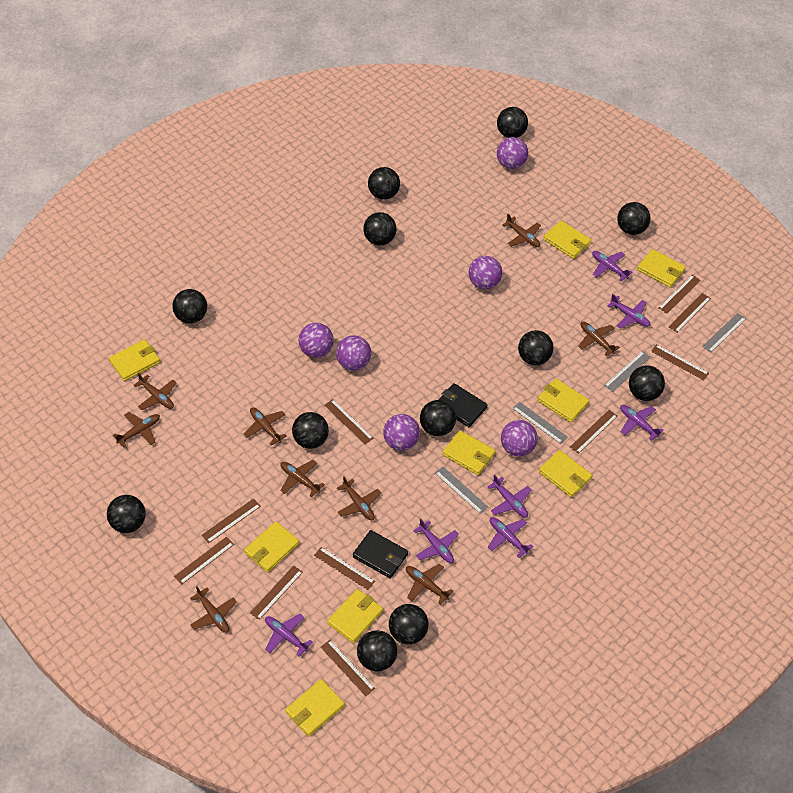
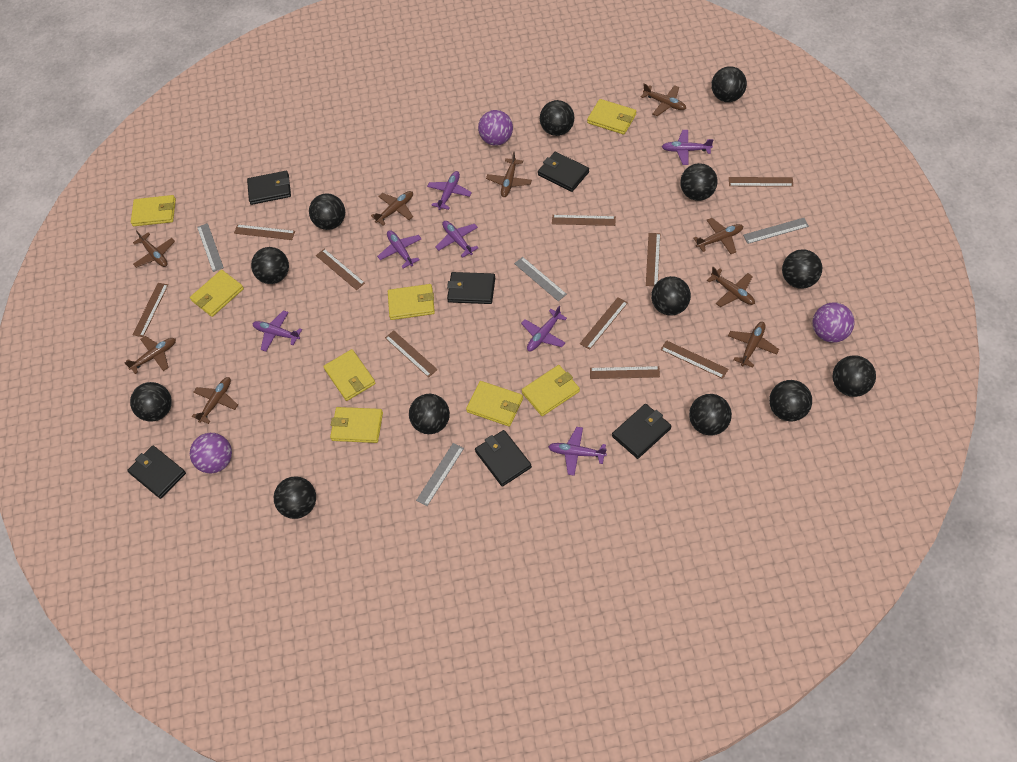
black ball: [107,495,145,533] [172,289,207,324] [292,412,329,449] [357,630,397,672] [364,212,396,246] [368,167,400,200] [389,604,429,644] [420,400,456,436] [497,107,528,138] [518,330,553,366] [617,202,651,235] [629,365,665,401] = 12 -> [130,382,172,422] [251,247,289,284] [274,477,316,519] [309,194,345,230] [409,394,450,434] [540,100,574,136] [651,276,691,316] [680,163,718,201] [689,394,732,436] [711,66,747,102] [769,380,812,421] [782,249,822,289] [833,355,876,397] = 13
black wallet: [353,530,408,579] [438,383,488,427] = 2 -> [127,446,186,499] [247,171,291,205] [447,272,495,304] [475,430,532,487] [538,152,589,192] [612,404,671,459] = 6
purple ball: [299,323,334,358] [336,335,371,371] [383,414,420,451] [469,256,502,290] [497,137,528,169] [501,420,538,457] = 6 -> [190,433,232,473] [478,110,513,146] [813,303,855,343] = 3
yellow wallet: [109,339,160,381] [244,521,300,572] [285,679,345,737] [327,589,383,643] [442,430,495,475] [537,379,590,422] [539,450,592,498] [543,220,591,259] [637,249,686,288] = 9 -> [131,195,176,226] [190,270,244,317] [323,349,375,401] [330,407,383,443] [388,284,435,320] [466,381,523,427] [522,365,580,416] [587,99,636,135] = 8

